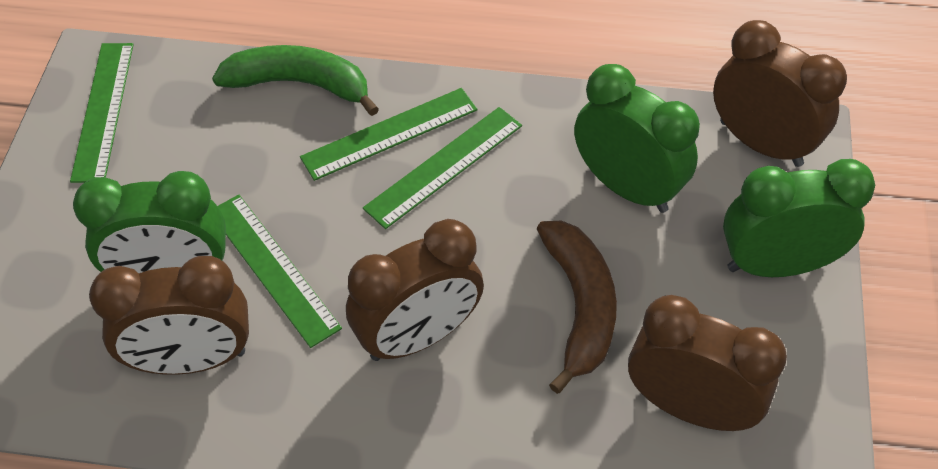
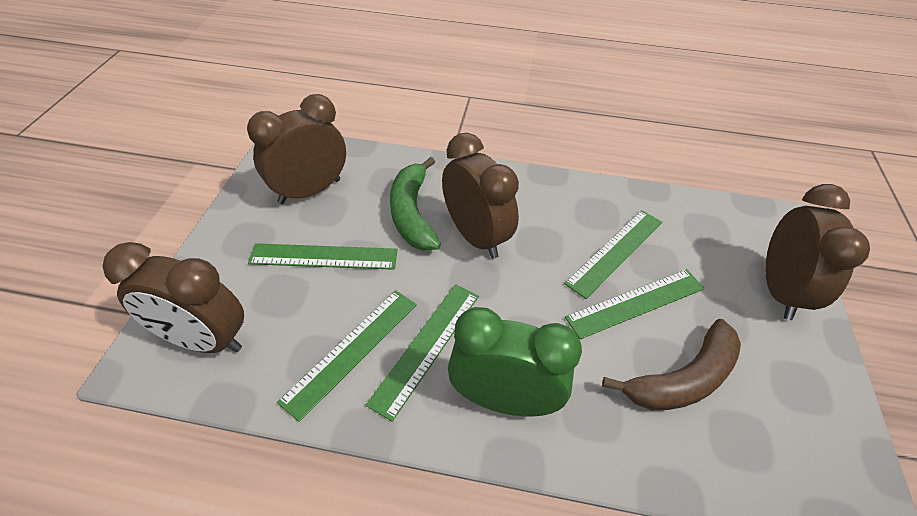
green clock: [73,171,226,273] [574,64,700,213] [723,159,875,277] = 3 -> [448,307,582,416] = 1
green ruler: [70,43,134,183] [218,195,342,348] [300,88,478,181] [363,107,522,229] = 4 -> [248,243,397,270] [277,290,417,422] [366,284,479,422] [564,210,663,299] [565,269,705,339] = 5

